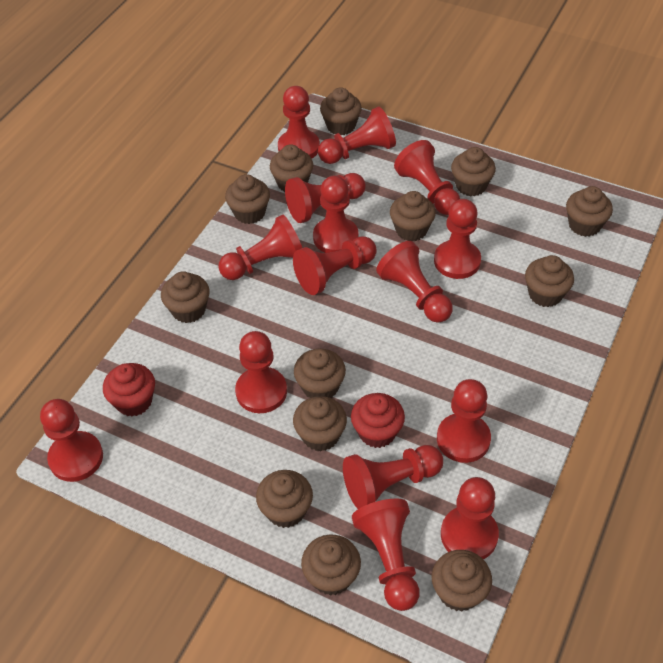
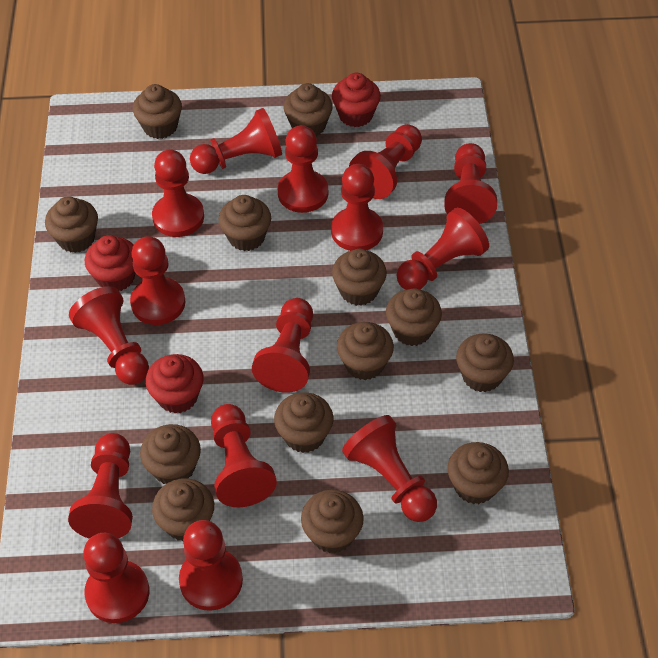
red cupcake: [103,363,155,416] [351,393,405,448] = 2 -> [85,235,135,291] [146,354,204,413] [332,73,381,127] = 3

